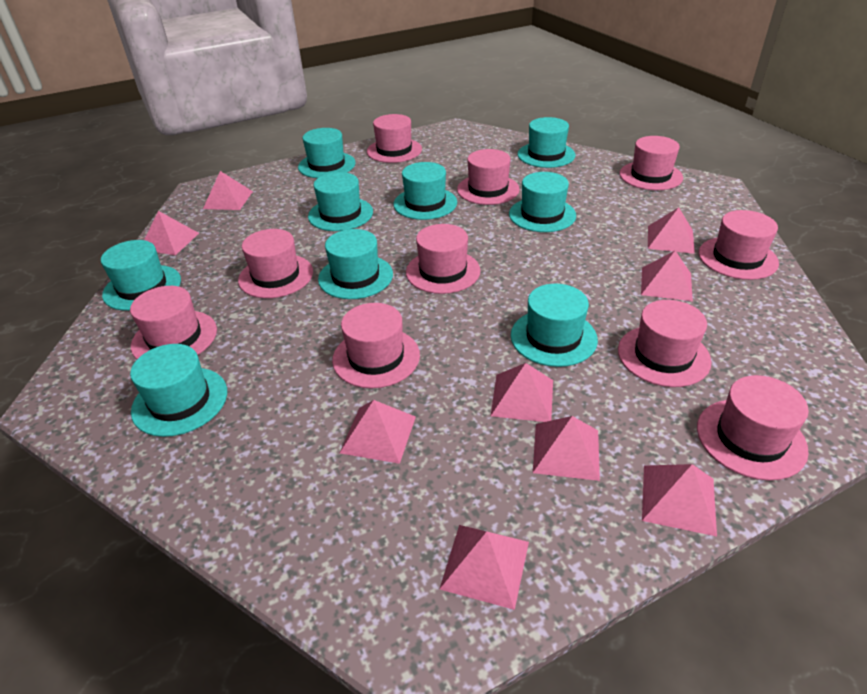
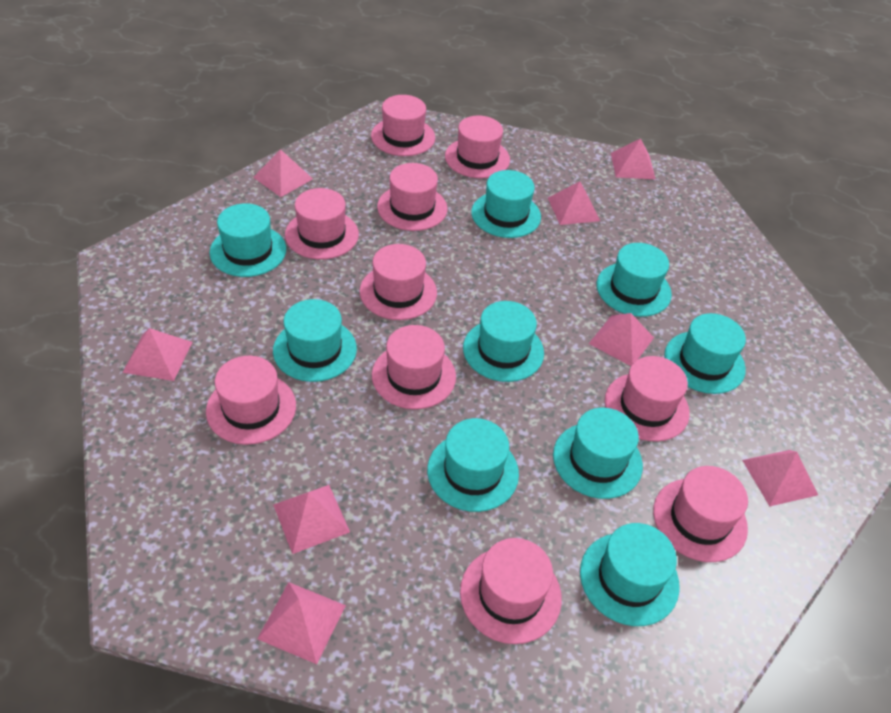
pink pyramid: [144,211,199,255] [203,171,253,210] [340,400,416,464] [440,525,529,610] [491,363,553,422] [533,416,600,481] [641,251,693,301] [642,464,717,537] [648,207,695,254] = 9 -> [122,328,192,381] [253,149,313,197] [257,582,346,664] [273,485,350,554] [548,181,600,225] [589,313,654,366] [611,138,656,180] [742,450,818,506] = 8

